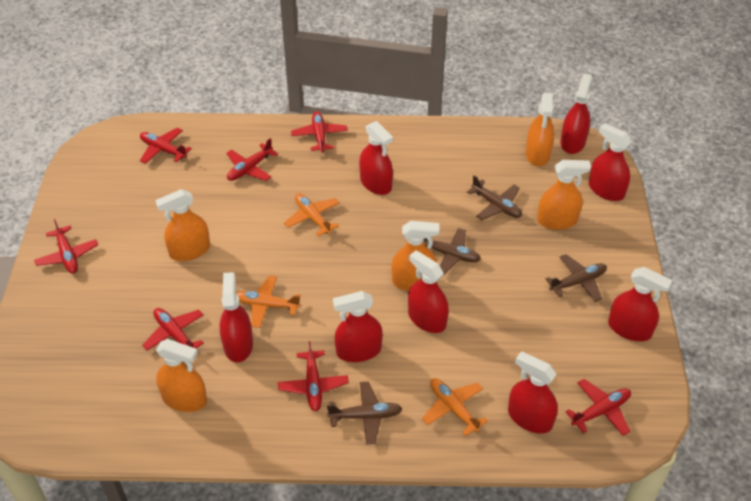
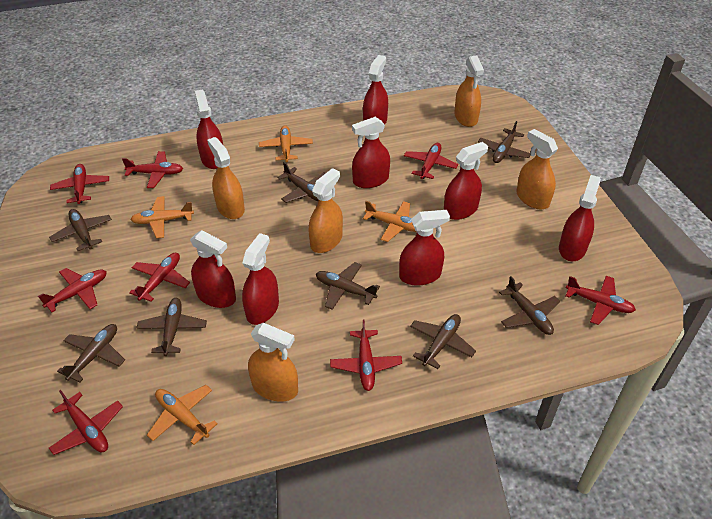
brown plane: [327,381,402,445] [424,228,481,275] [467,175,522,220] [545,254,607,302] = 4 -> [49,209,112,251] [57,324,125,382] [136,298,207,356] [277,162,326,203] [316,262,380,310] [410,314,476,369] [478,121,531,163] [499,276,560,335] = 8
orange plane: [236,275,301,328] [284,193,340,236] [422,378,488,436] = 3 -> [130,196,194,238] [147,385,218,445] [259,125,313,162] [363,201,417,242] = 4
red plane: [34,219,98,274] [140,128,192,164] [142,308,204,350] [226,138,278,181] [278,341,349,411] [291,111,348,152] [565,379,631,436] = 7 -> [38,268,107,312] [49,390,123,455] [50,164,109,204] [122,151,183,188] [129,253,190,302] [330,319,402,391] [404,143,458,179] [566,276,636,325] = 8

